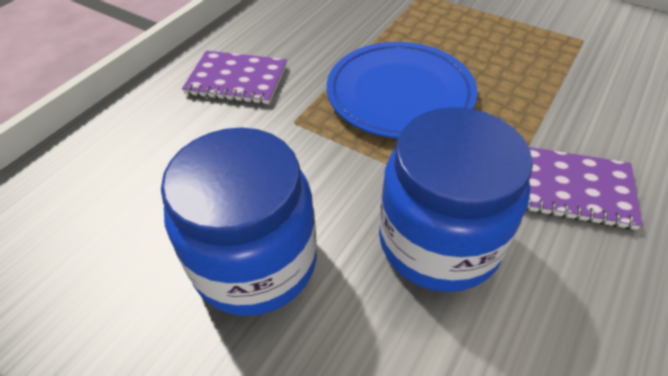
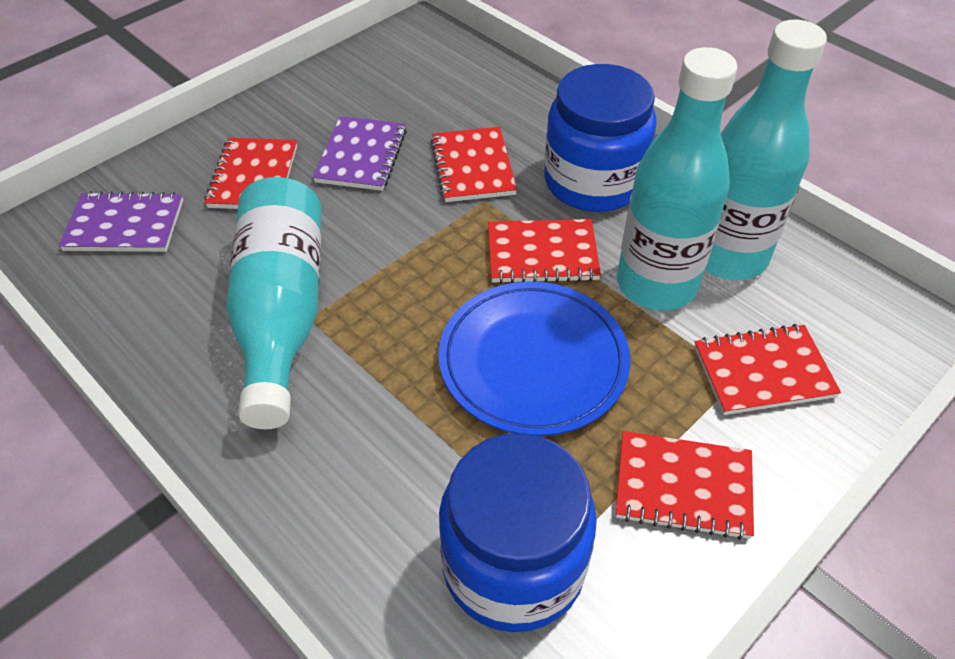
red notebook: none = 0 -> [204,138,297,209] [430,127,517,202] [488,219,601,284] [616,431,754,540] [694,324,841,415] = 5
turquoise bottle: none = 0 -> [227,177,321,429] [617,47,737,310] [705,20,827,280] = 3

